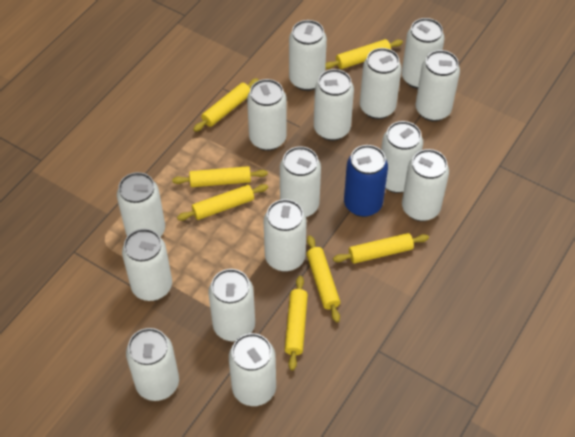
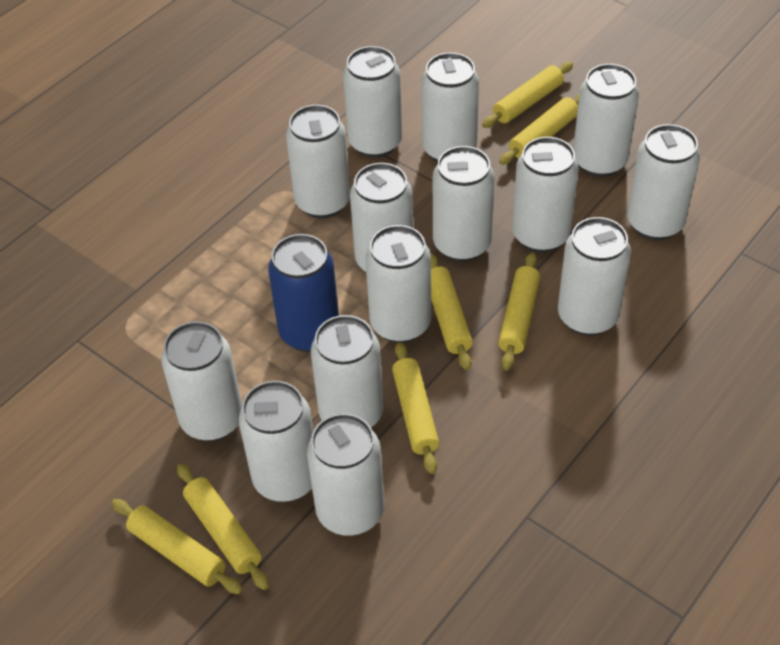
white can: [117,172,165,237] [122,229,172,301] [126,328,179,401] [208,269,255,341] [229,333,276,406] [247,79,287,151] [264,199,307,272] [280,146,321,217] [289,20,327,91] [314,69,354,141] [360,48,401,119] [381,121,423,193] [402,18,445,89] [402,149,449,221] [415,50,460,121] = 15 -> [161,321,242,441] [239,381,313,502] [286,105,350,218] [307,413,384,536] [311,315,384,427] [343,46,402,158] [350,163,413,272] [365,225,431,343] [421,52,479,162] [433,146,495,262] [512,137,578,253] [558,217,631,336] [573,64,639,177] [627,124,700,240] = 14

